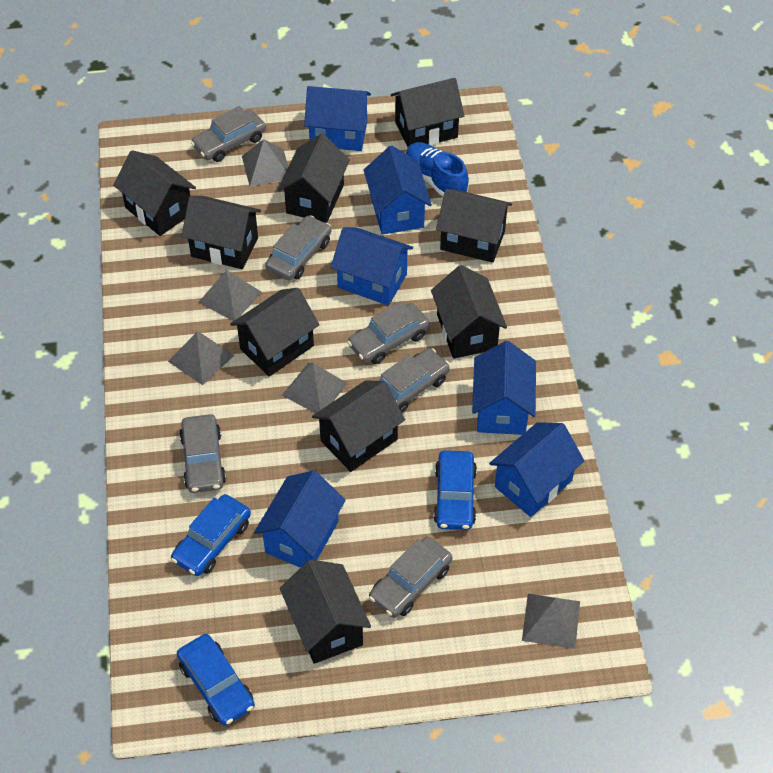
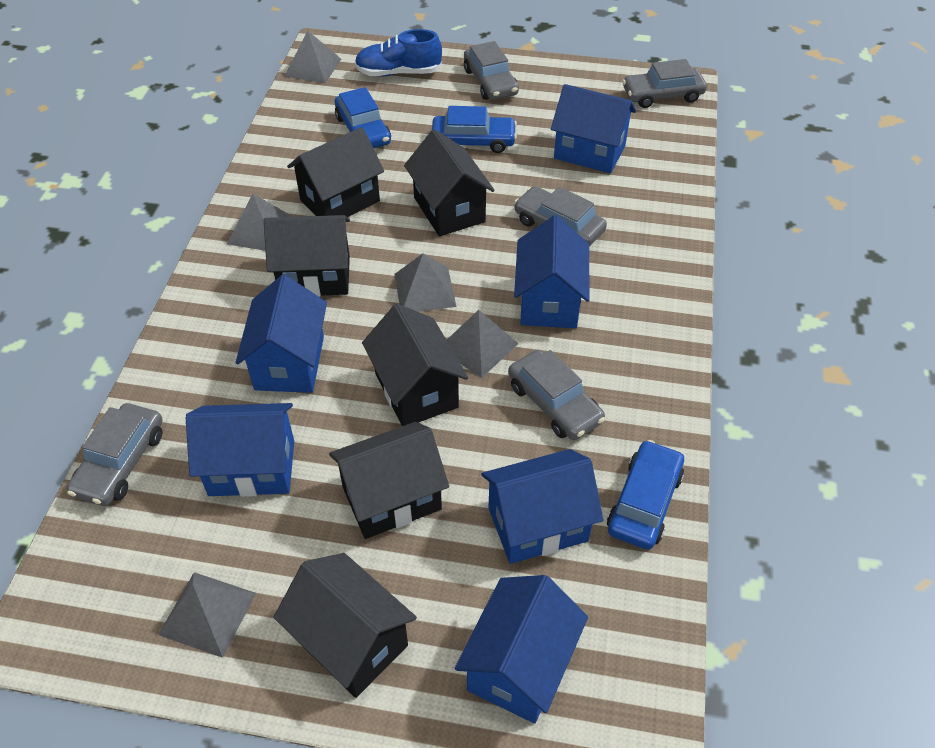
black house: [113,150,196,236] [182,196,261,269] [230,288,319,377] [277,134,350,223] [280,559,371,664] [312,380,405,472] [390,78,464,147] [431,265,507,359] [436,189,512,263] = 9 -> [264,215,350,297] [274,553,417,698] [287,127,384,217] [329,422,449,539] [362,304,468,426] [404,129,495,236] = 6
grey car: [179,414,226,493] [191,106,266,162] [265,215,331,281] [347,301,430,364] [369,536,452,618] [379,348,450,413] = 6 -> [67,403,163,506] [464,41,519,100] [508,350,605,440] [514,186,607,246] [622,59,707,108] = 5

